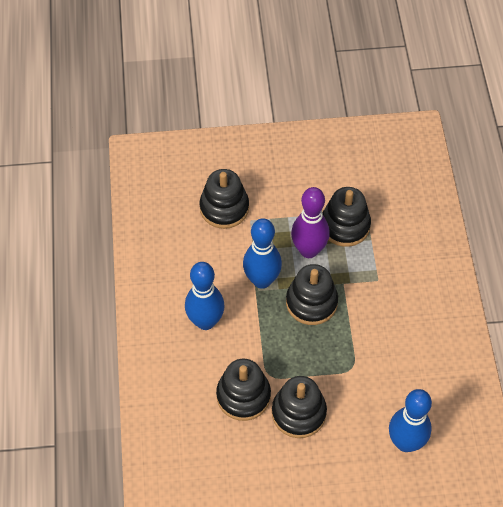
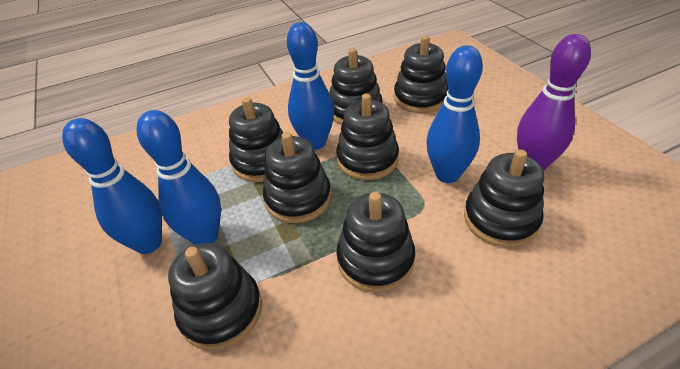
black stacking toy: [200,169,249,229] [216,359,271,421] [272,376,327,438] [286,264,338,325] [323,187,371,247] = 5 -> [168,243,262,350] [229,97,283,182] [263,132,331,223] [330,48,383,125] [336,93,399,180] [336,192,415,293] [394,36,448,113] [464,149,544,247] = 8
blue bowling pin: [185,262,225,330] [243,218,282,289] [389,389,432,452] = 3 -> [62,118,162,254] [137,110,221,245] [287,22,334,150] [426,45,483,183] = 4

